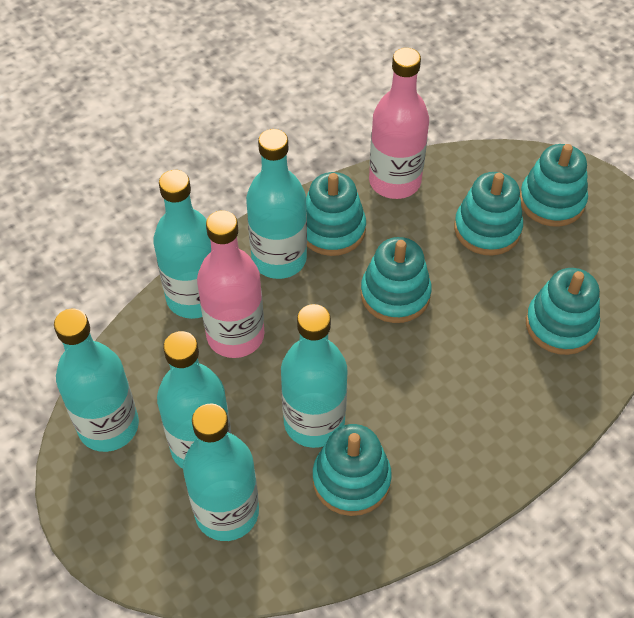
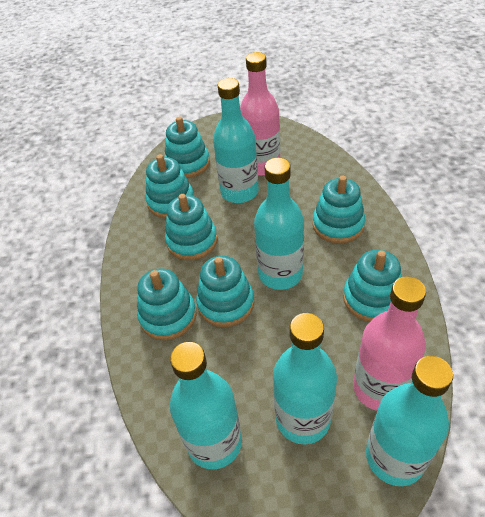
turquoise bottle: [54,309,139,452] [153,170,211,319] [157,331,231,469] [183,403,259,541] [246,129,307,279] [281,304,347,448] = 6 -> [170,342,242,469] [213,78,259,203] [254,158,304,290] [273,313,337,445] [366,356,453,486] = 5
turquoise stacking toy: [306,172,366,256] [312,424,392,516] [361,237,432,323] [454,172,523,256] [520,144,588,227] [526,268,600,355] = 6 -> [137,268,196,340] [146,154,194,218] [165,116,210,178] [165,194,217,260] [196,256,254,327] [312,176,365,244] [343,250,402,322] = 7

